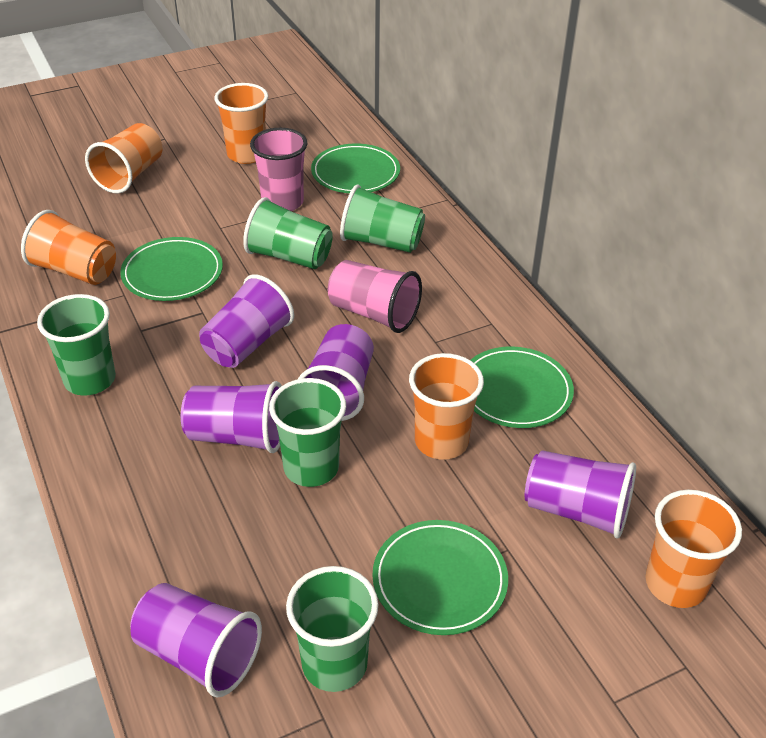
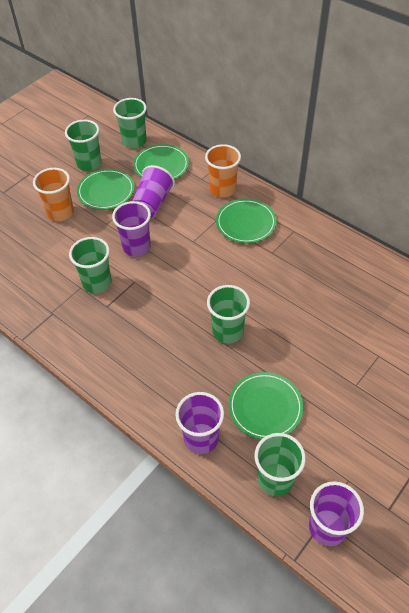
orange cup: [21,210,116,285] [85,123,163,194] [214,83,268,164] [409,353,484,460] [645,490,742,608] = 5 -> [33,168,74,221] [205,144,241,197] = 2
pink cup: [250,128,307,211] [328,260,422,333] = 2 -> none = 0
purple cup: [130,583,262,697] [181,381,282,453] [199,274,294,368] [298,324,374,421] [525,450,636,538] = 5 -> [112,201,151,256] [132,165,175,218] [175,392,224,454] [309,481,364,546] = 4

